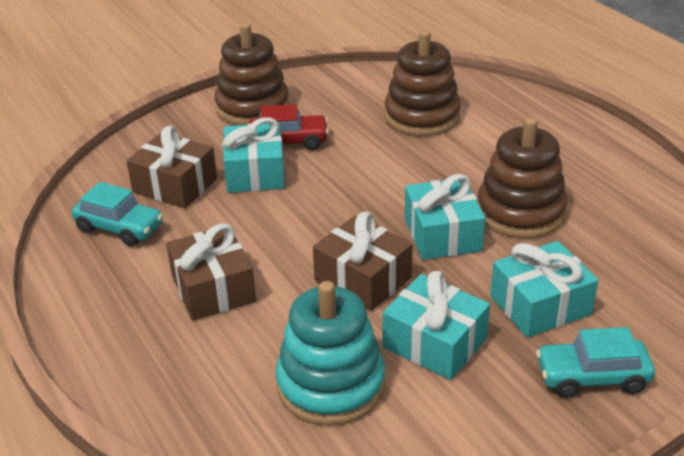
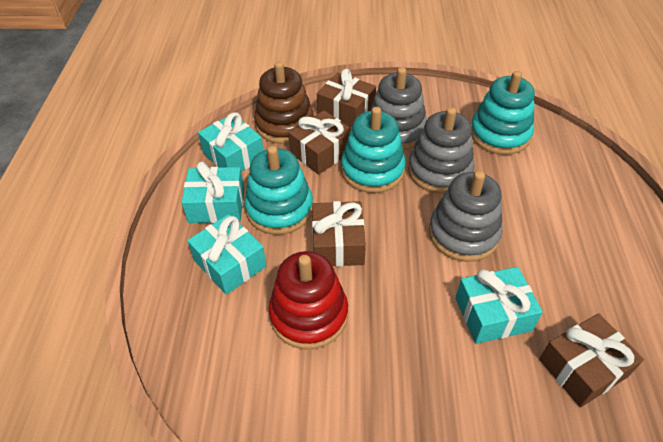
brown gift: [127,126,217,208] [166,223,256,321] [313,212,413,311] = 3 -> [288,110,352,175] [312,201,366,267] [317,69,376,128] [539,313,644,407] = 4
brown stacking toy: [214,23,290,125] [384,30,461,136] [478,117,567,238] = 3 -> [254,62,314,144] = 1
grey stacking toy: none = 0 -> [370,67,427,150] [408,107,475,194] [429,171,503,262] = 3
red car: [249,104,329,150] = 1 -> none = 0
red stacking toy: none = 0 -> [269,251,348,349] = 1
turquoise car: [72,182,163,247] [536,327,655,398] = 2 -> none = 0
turquoise stacking toy: [275,281,385,426] = 1 -> [244,146,313,235] [341,107,406,193] [471,71,535,155] = 3

